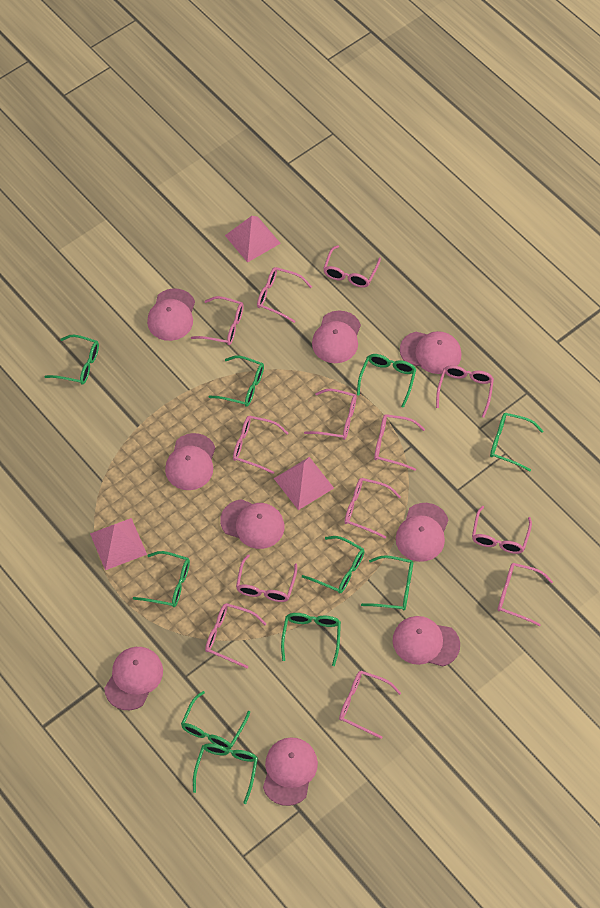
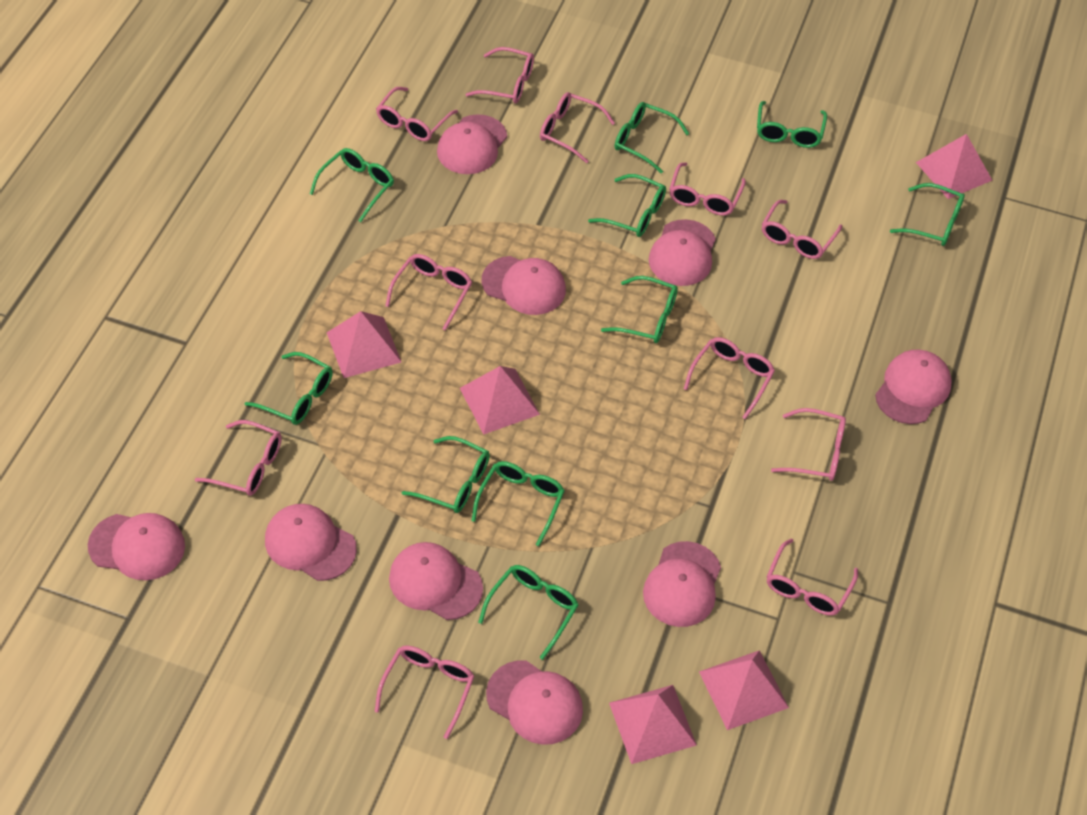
pink glasses: [191,296,244,345] [205,603,267,668] [233,416,288,474] [236,554,297,602] [257,267,312,323] [304,389,357,440] [323,245,381,288] [339,671,401,739] [344,478,401,538] [374,414,425,471] [436,365,494,418] [472,506,532,554] [497,563,553,626] = 13 -> [195,420,282,496] [375,645,474,739] [376,87,458,141] [385,254,472,331] [465,47,534,103] [540,92,615,163] [669,162,746,216] [684,337,775,419] [762,200,842,259] [767,539,858,616] [771,408,846,481] = 11
pink pyramid: [90,518,147,570] [225,216,281,263] [274,457,334,510] = 3 -> [327,311,401,378] [460,366,540,435] [609,685,697,764] [699,650,789,730] [916,134,992,199] = 5

